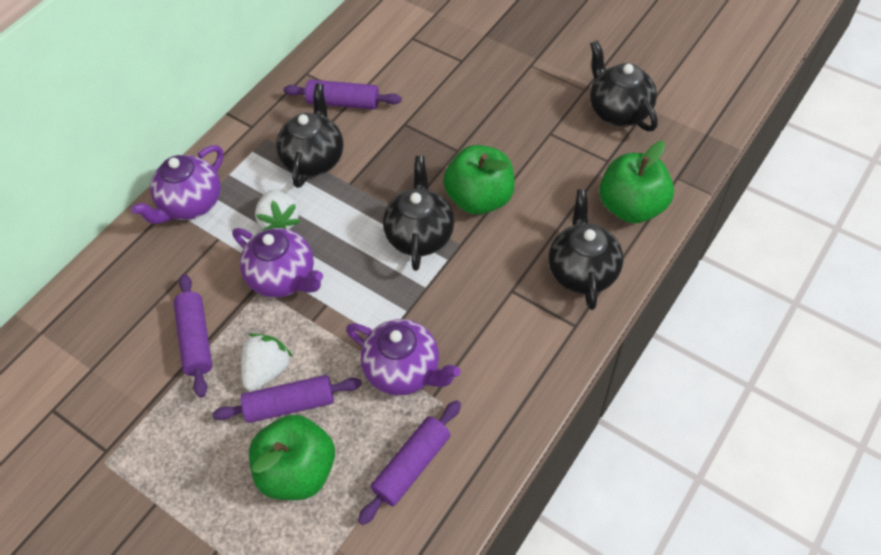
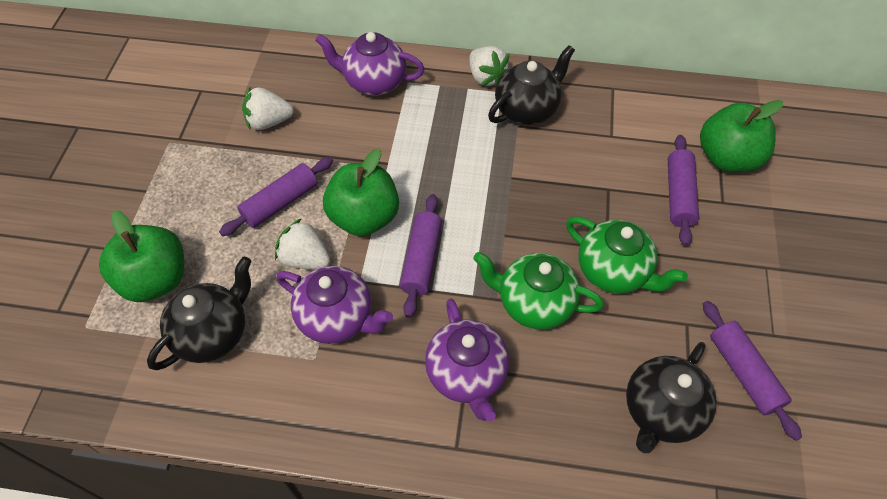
black teapot: [276,83,344,188] [383,156,454,271] [548,189,623,310] [590,41,658,131] = 4 -> [147,256,251,370] [488,45,575,125] [626,342,717,453] = 3
green teapot: none = 0 -> [473,252,604,330] [566,217,688,294] = 2
white strawberry: [241,333,293,391] [255,190,301,231] = 2 -> [242,86,294,130] [275,218,330,269] [469,46,509,87] = 3

